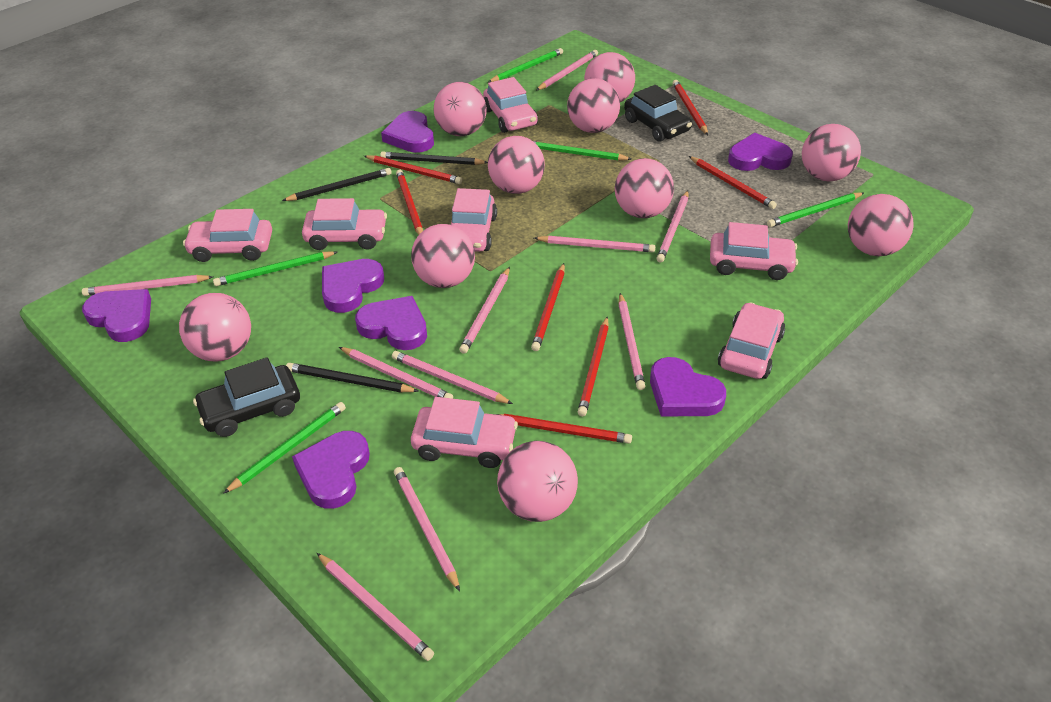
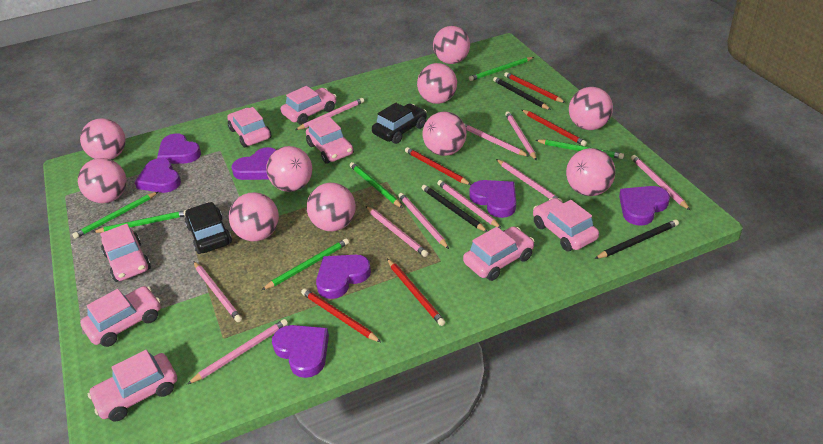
green pencil: [213,251,337,286] [223,402,346,494] [488,48,563,82] [533,141,631,161] [767,192,864,227] = 5 -> [72,192,158,239] [93,210,186,233] [262,238,349,290] [350,162,403,208] [469,57,534,81] [535,139,624,159] = 6
pink car: [183,209,272,262] [302,198,387,250] [411,397,518,468] [451,188,497,252] [483,77,538,133] [710,222,798,280] [718,302,785,379] = 7 -> [80,286,161,347] [88,349,177,422] [100,224,151,282] [227,107,272,147] [281,86,337,125] [306,117,354,164] [463,226,534,281] [533,198,599,251] = 8
red pencil: [364,155,462,184] [396,170,423,235] [499,414,632,444] [531,263,565,351] [578,316,609,416] [673,80,708,135] [689,156,777,209] = 7 -> [301,288,381,342] [387,259,445,326] [405,147,471,185] [504,72,566,103] [522,110,587,146] = 5

